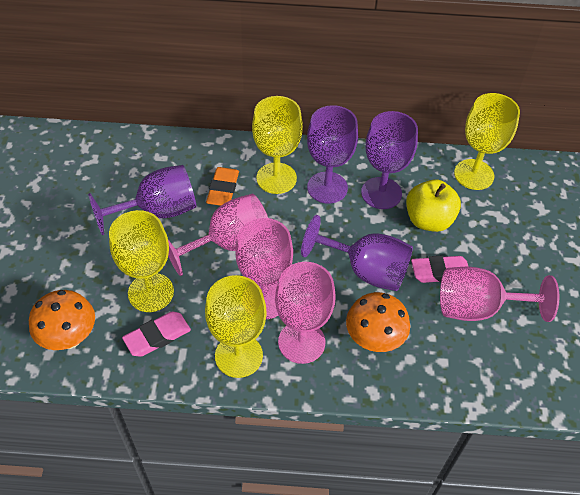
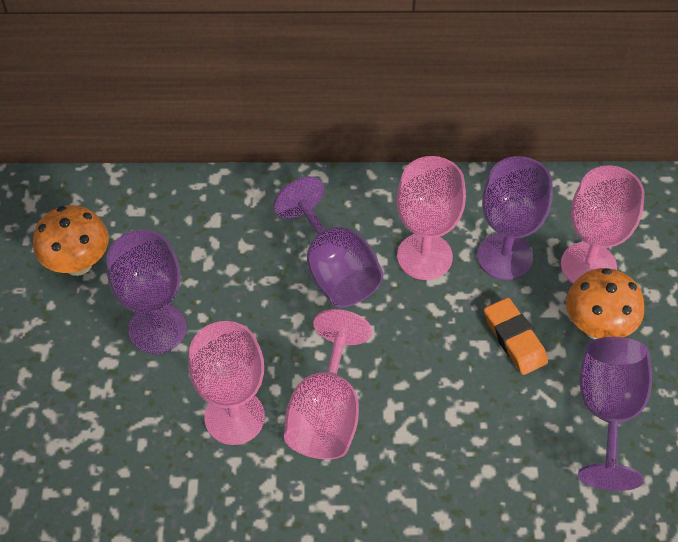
pink eraser: [122,312,191,357] [411,256,469,283] = 2 -> none = 0
yellow apple: [406,179,461,232] = 1 -> none = 0
yellow goblet: [109,210,174,312] [205,275,267,378] [252,96,303,194] [454,93,520,190] = 4 -> none = 0

